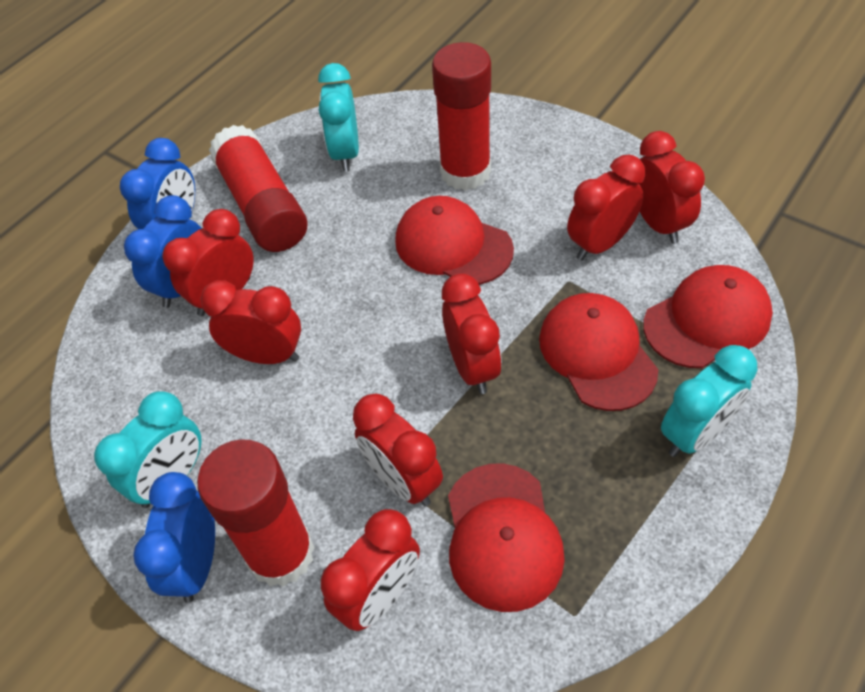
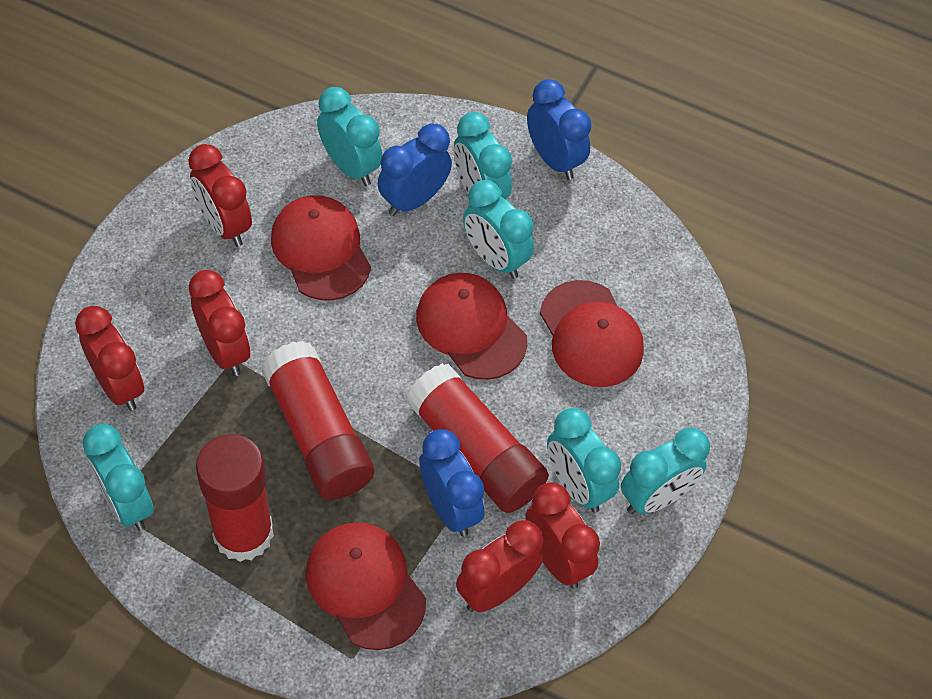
red clock: [162,209,254,316] [200,280,301,364] [321,509,420,631] [353,394,443,506] [442,273,502,394] [567,155,645,260] [638,131,705,244] = 7 -> [75,306,144,411] [188,144,252,247] [189,270,251,376] [456,520,543,612] [525,482,600,589] = 5
turquoise clock: [94,391,202,508] [318,63,359,171] [661,345,758,457] = 3 -> [82,424,154,531] [317,87,382,186] [454,112,512,199] [463,180,534,279] [547,408,621,513] [621,427,710,514] = 6

